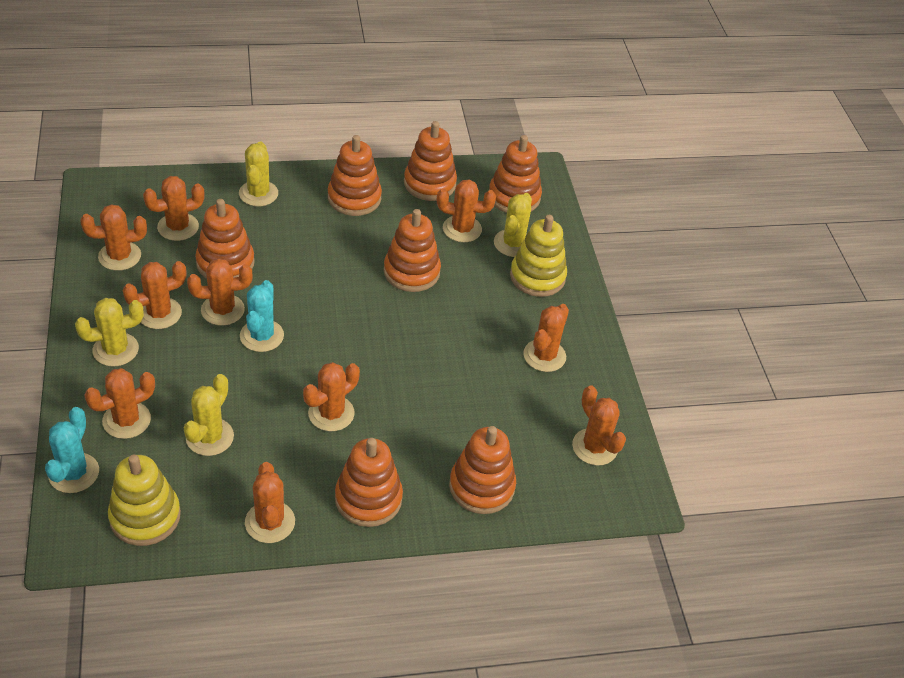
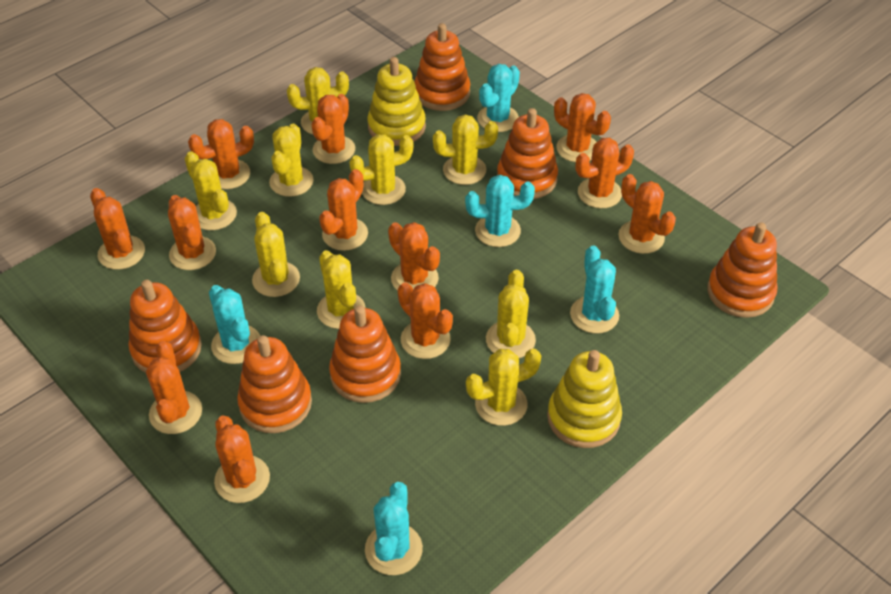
orange cactus: [80,204,147,271] [84,368,155,439] [123,261,186,329] [143,176,205,241] [187,258,253,326] [245,462,295,543] [303,362,360,431] [437,180,496,242] [523,304,569,372] [572,385,626,466] = 10 -> [90,188,145,270] [146,341,202,434] [168,195,216,270] [188,119,254,189] [214,415,270,503] [312,94,355,164] [319,169,368,251] [388,222,440,291] [398,282,453,359] [554,93,611,162] [575,138,634,208] [618,174,676,254] = 12
orange stacking toy: [195,199,255,279] [328,135,382,216] [335,438,403,527] [384,209,441,292] [404,121,457,201] [449,426,516,514] [489,135,542,213] = 7 -> [129,280,202,373] [237,335,312,433] [329,305,401,403] [415,23,470,111] [497,108,558,199] [707,222,778,318] = 6
turquoise cactus: [45,407,99,493] [240,280,284,352] = 2 -> [209,285,260,364] [365,482,423,575] [465,175,535,247] [477,64,520,132] [570,246,619,334] = 5
yellow cactus: [75,298,144,367] [184,374,234,456] [239,142,278,206] [494,193,532,257] = 4 -> [185,151,237,230] [252,212,300,297] [269,124,314,197] [287,67,349,135] [317,250,366,329] [349,134,413,205] [433,115,498,185] [466,349,541,426] [486,270,536,358] = 9

